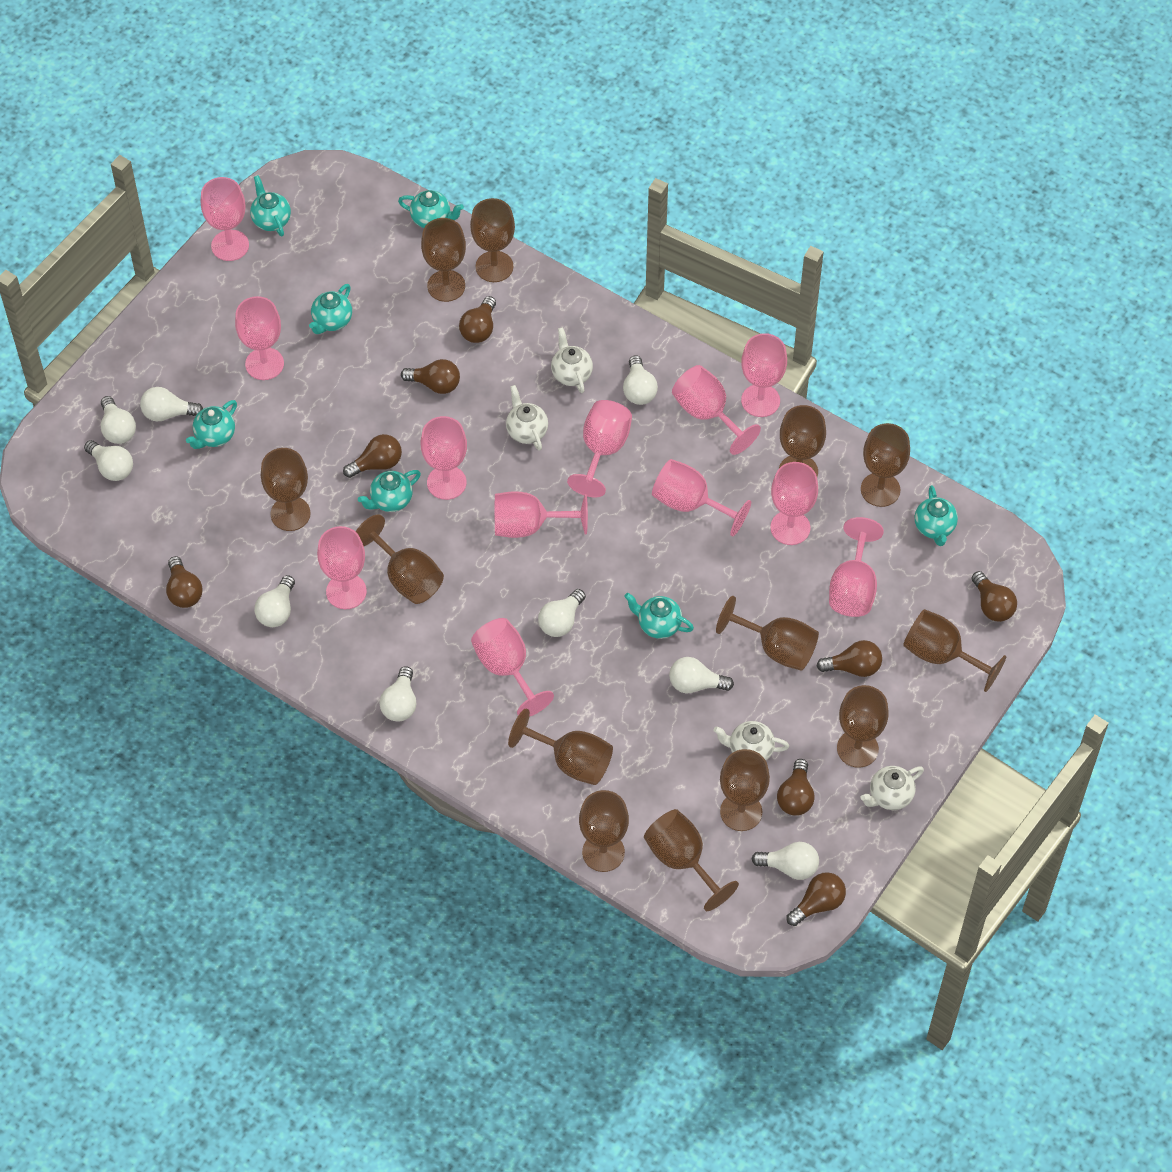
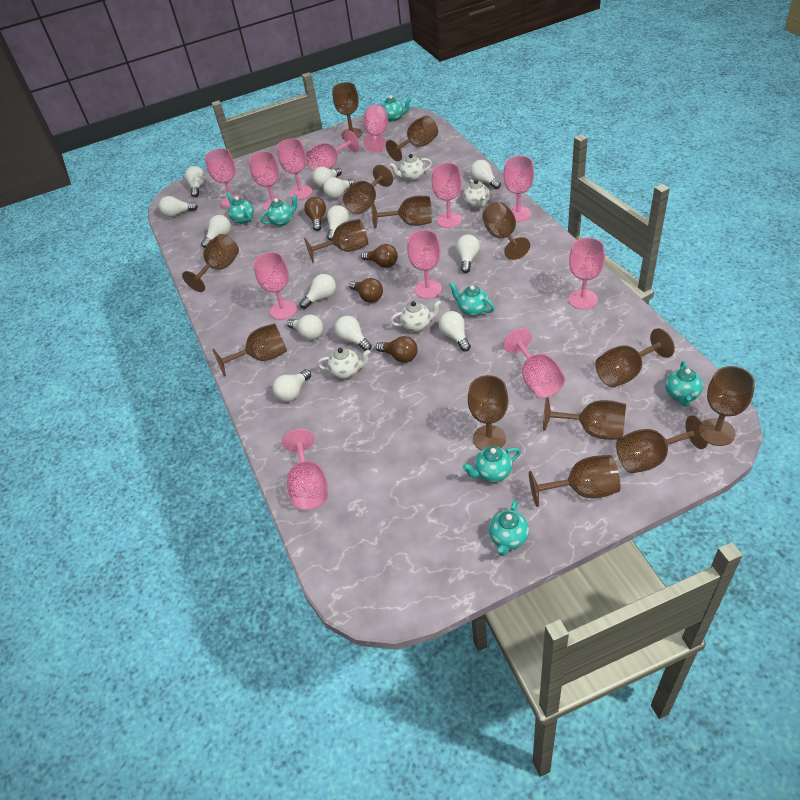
brown goblet: [261,448,310,531] [356,514,444,604] [421,218,466,302] [470,198,515,282] [508,709,613,785] [579,790,629,872] [644,809,739,911] [716,596,819,671] [720,749,770,831] [779,405,826,477] [837,685,888,768] [861,423,910,507] [903,609,1007,692] = 13 -> [182,234,239,292] [212,323,287,376] [304,219,368,263] [332,82,362,139] [343,165,393,214] [371,196,432,228] [386,116,438,161] [468,375,508,450] [482,202,530,260] [529,455,620,507] [543,397,626,440] [595,328,675,387] [616,415,708,473] [703,366,755,446] = 14
brown light bulb: [166,556,203,608] [343,434,402,478] [401,359,460,394] [459,296,496,343] [777,759,815,816] [787,872,846,926] [817,640,882,677] [971,571,1017,622] = 8 -> [304,197,326,231] [349,278,383,303] [361,244,398,268] [376,336,418,363] = 4
white light bulb: [84,440,133,481] [101,396,136,444] [140,387,203,421] [254,575,295,627] [379,666,416,722] [538,589,586,637] [623,355,658,405] [669,657,734,693] [751,842,819,880] = 9 -> [159,196,198,217] [185,166,205,197] [201,215,231,248] [273,369,311,402] [287,314,323,340] [300,274,336,309] [312,167,342,188] [323,177,355,199] [327,205,349,241] [334,316,372,351] [439,311,471,352] [456,234,480,273] [470,160,501,189] = 13

